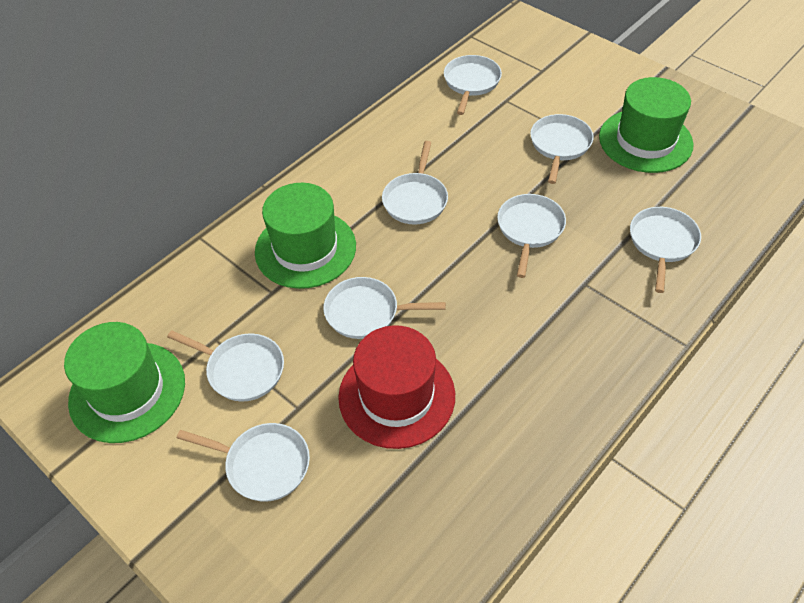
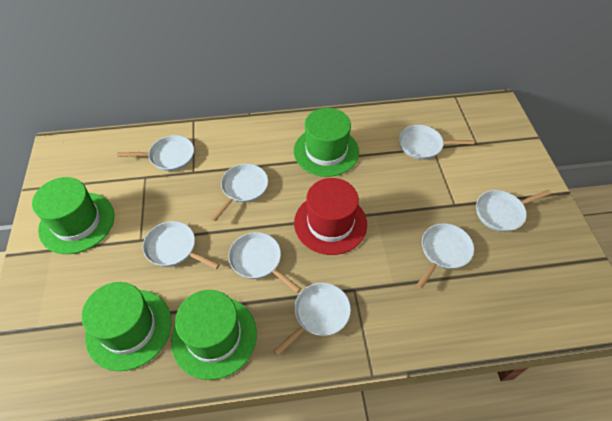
green hat: [64,322,185,443] [255,183,356,289] [599,77,694,173] = 3 -> [32,177,115,254] [82,282,172,371] [171,290,257,380] [294,108,359,177] = 4

